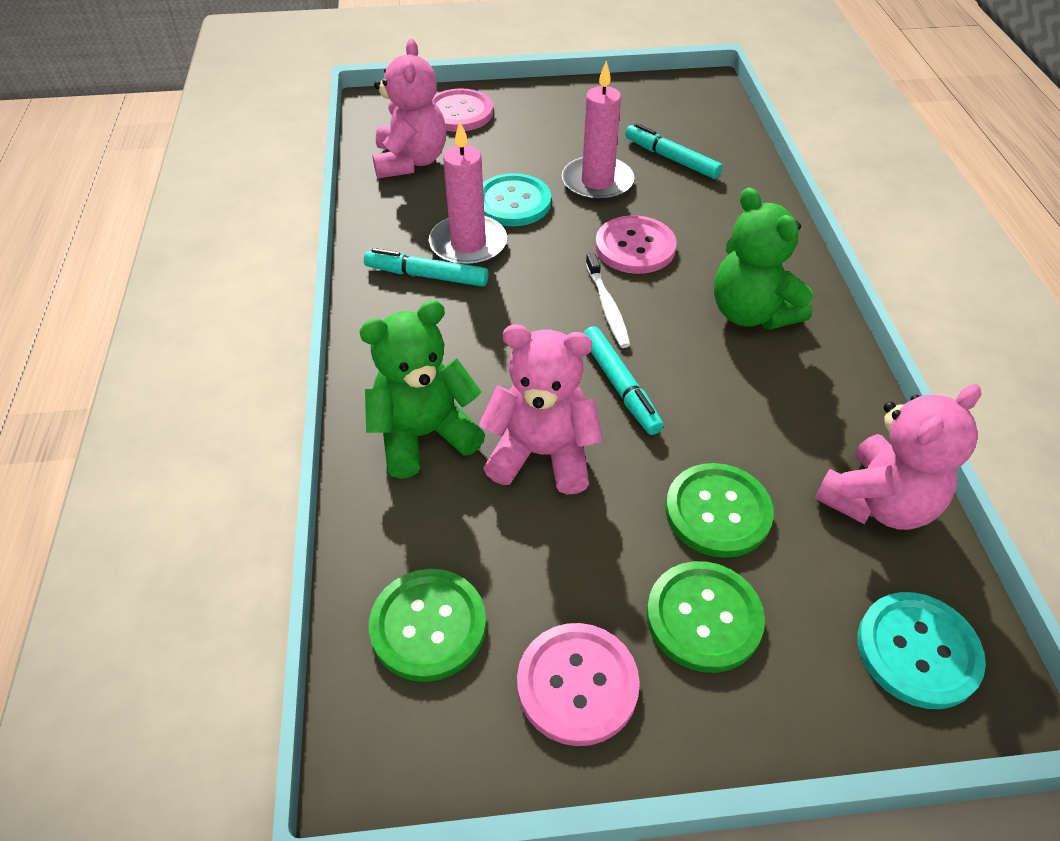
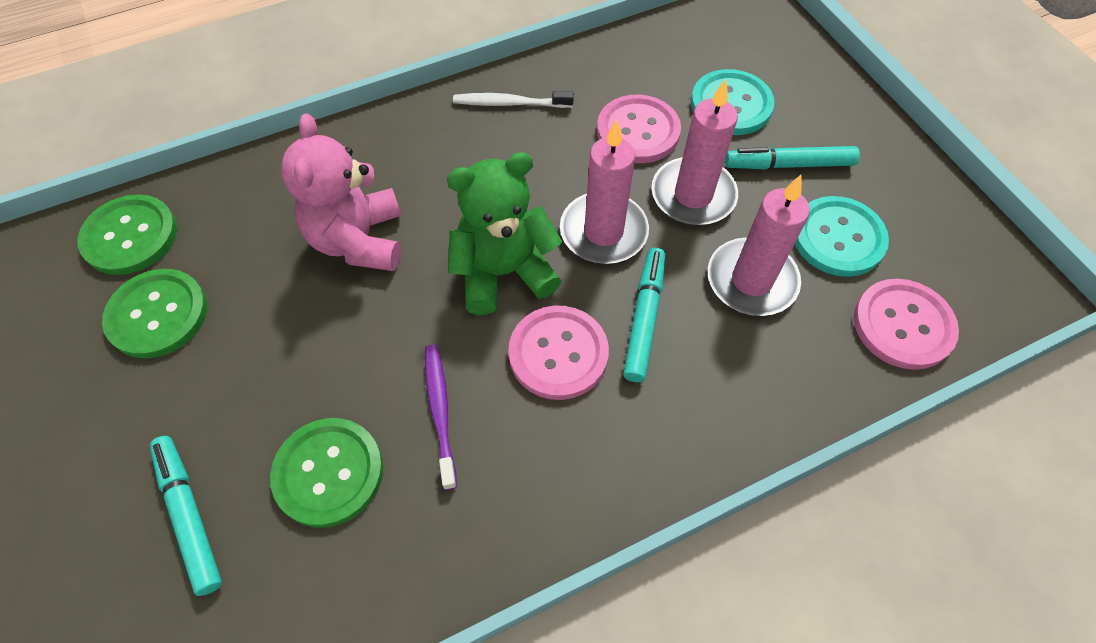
green teddy bear: [359,300,485,479] [714,187,813,330] = 2 -> [447,152,562,315] = 1
pink candle: [429,121,507,266] [562,61,634,201] = 2 -> [560,119,649,264] [652,79,738,225] [708,175,810,316] = 3
pink teddy bear: [373,39,446,179] [479,324,603,494] [815,384,982,530] = 3 -> [281,114,401,271] = 1
purple toothbrush: none = 0 -> [425,344,457,490] = 1

